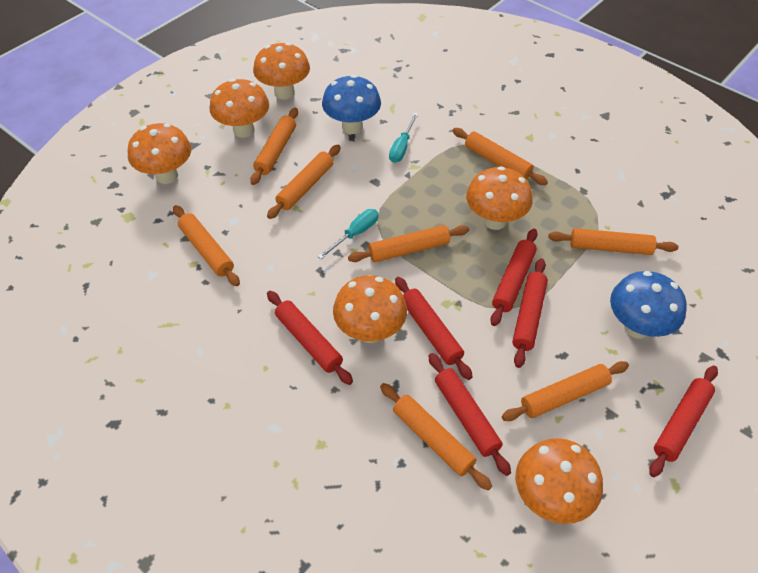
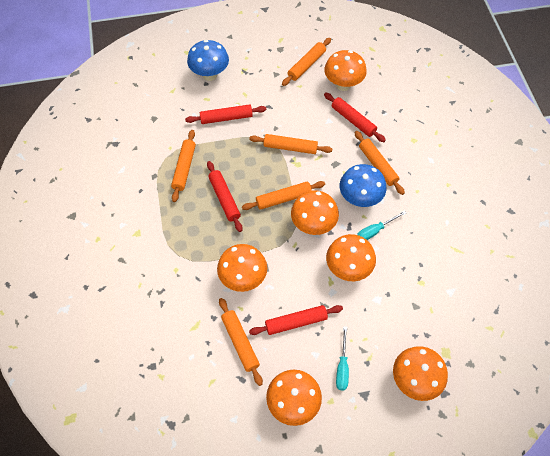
orange rolling pin: [173,205,240,286] [250,108,298,185] [267,145,341,219] [348,225,469,262] [380,383,492,491] [453,128,548,185] [502,361,629,421] [548,228,678,255] = 8 -> [171,130,196,202] [219,298,263,386] [242,181,325,210] [249,134,332,154] [282,38,331,86] [354,131,405,195] = 6
red rolling pin: [267,291,353,385] [395,277,473,380] [429,353,511,476] [490,229,538,326] [512,258,548,368] [649,365,718,477] = 6 -> [185,104,266,124] [207,161,243,232] [249,305,343,335] [324,92,386,142] = 4

